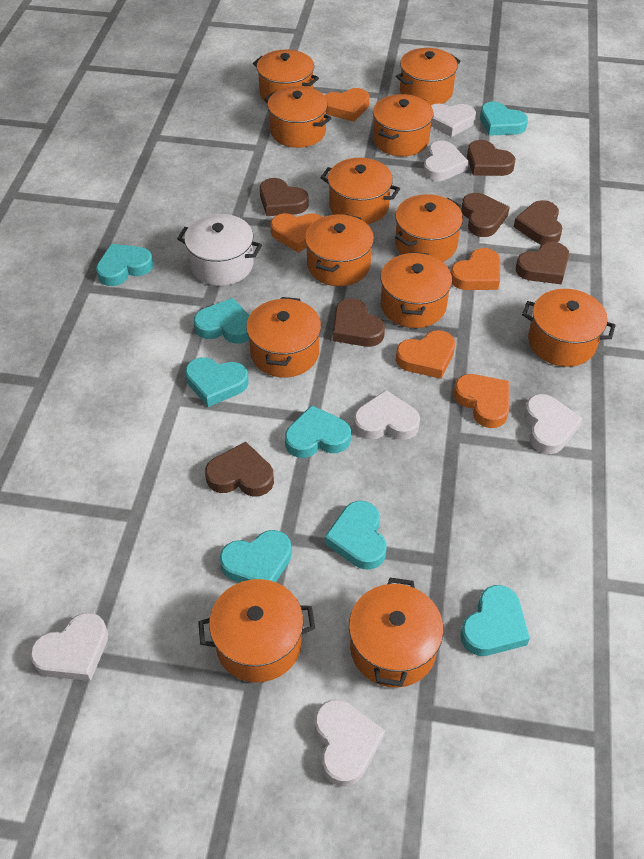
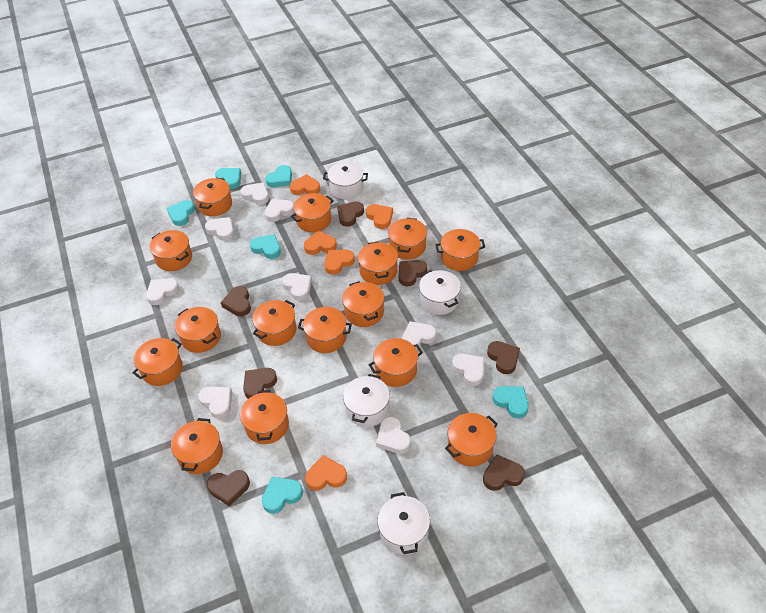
orange pot: [198,579,315,682] [246,297,321,378] [253,50,319,104] [264,86,332,148] [305,214,374,286] [320,158,400,224] [349,578,444,688] [373,94,434,156] [381,252,452,328] [395,194,463,262] [396,48,461,105] [522,289,616,367] = 12 -> [132,338,183,386] [150,230,192,271] [171,418,223,474] [175,307,221,353] [193,178,232,216] [240,390,289,444] [252,300,296,346] [291,193,334,233] [298,307,352,353] [342,281,384,327] [358,241,398,285] [369,338,423,387] [388,218,427,260] [435,229,485,271] [445,413,498,466] = 15
turquoise heart: [96,244,153,286] [185,357,249,407] [194,298,250,343] [220,530,292,583] [285,405,351,458] [325,501,386,570] [460,585,530,656] [480,102,528,136] = 8 -> [167,200,195,226] [215,168,241,189] [250,234,281,259] [262,477,303,514] [265,165,292,187] [492,386,529,418] = 6
white heart: [30,613,108,681] [315,699,385,786] [354,390,420,440] [423,141,469,181] [431,104,476,137] [524,394,583,454] = 6 -> [146,278,179,305] [198,386,232,419] [205,217,234,241] [240,183,269,205] [265,199,294,222] [282,273,312,301] [376,417,411,454] [402,321,436,349] [452,354,484,386] = 9
white pot: [177,214,262,286] = 1 -> [323,162,368,199] [343,374,390,427] [377,492,430,555] [419,270,461,315] = 4

